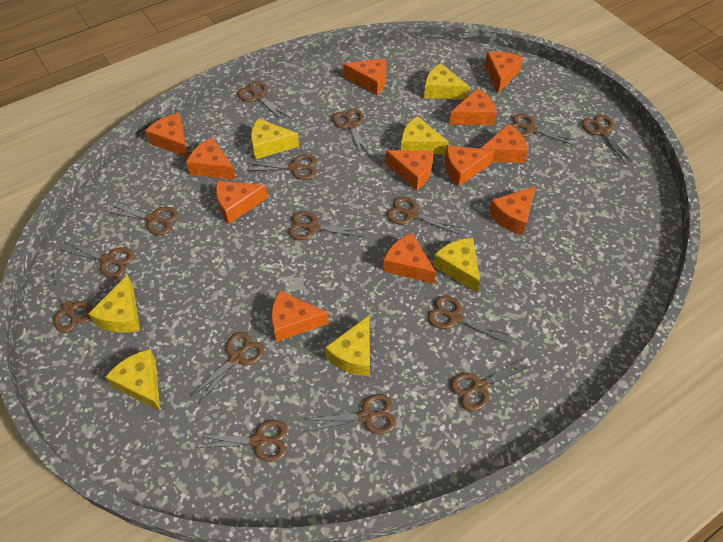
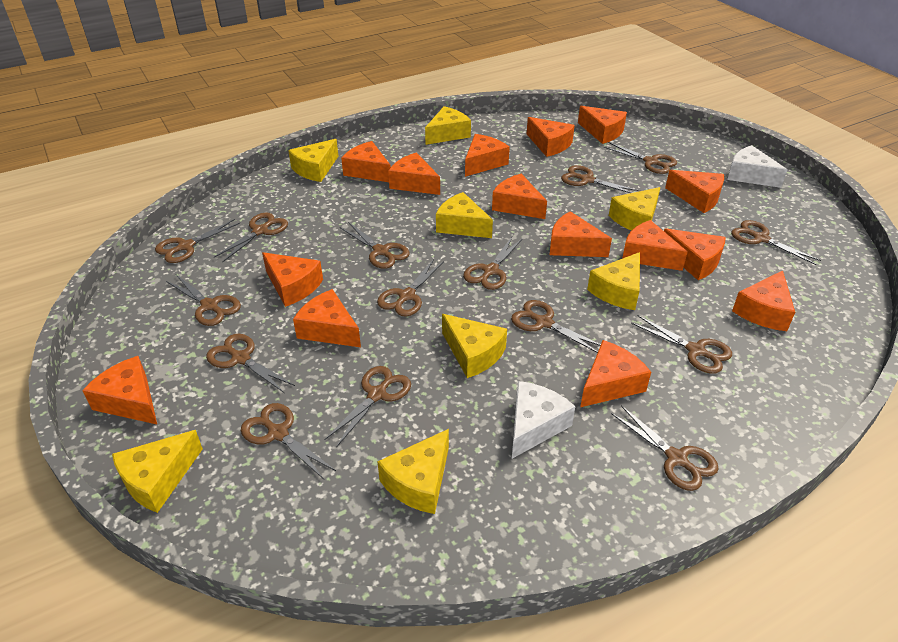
orange cheese: [145,113,188,158] [186,138,236,180] [216,181,268,224] [271,291,329,342] [343,58,387,95] [383,233,436,284] [385,150,434,191] [445,145,494,187] [449,88,497,125] [480,124,528,163] [485,52,523,93] [489,186,536,235] = 12 -> [82,356,157,424] [262,252,323,307] [293,289,361,347] [341,141,391,182] [388,152,440,195] [465,134,510,177] [492,174,547,219] [527,117,575,157] [550,211,612,257] [578,106,627,144] [580,340,651,407] [622,220,687,271] [664,228,726,280] [665,170,724,213] [732,271,795,331] = 15
white cheese: none = 0 -> [512,381,575,459] [727,145,787,188] = 2
yellow cheese: [88,274,140,333] [105,349,160,411] [251,118,299,159] [325,315,370,376] [401,116,449,155] [424,63,470,100] [433,238,480,293] = 7 -> [112,430,203,513] [288,139,338,182] [377,429,449,514] [425,106,471,145] [436,192,493,238] [442,314,507,378] [587,252,640,310] [609,187,661,231] = 8

